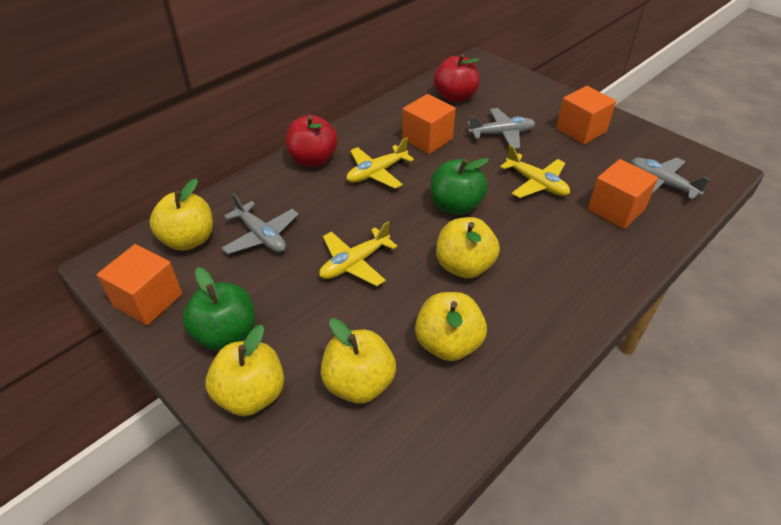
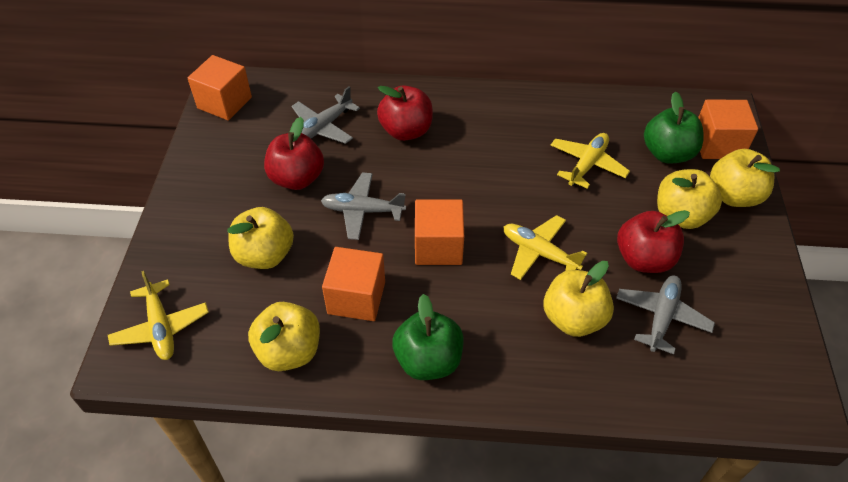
red apple: [285,115,338,167] [434,54,480,102] = 2 -> [264,117,324,190] [377,86,433,141] [617,210,690,273] = 3

